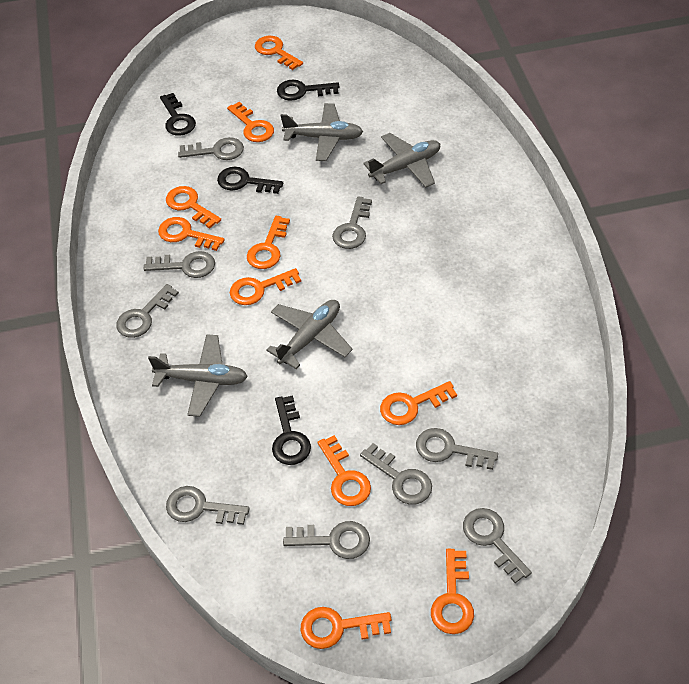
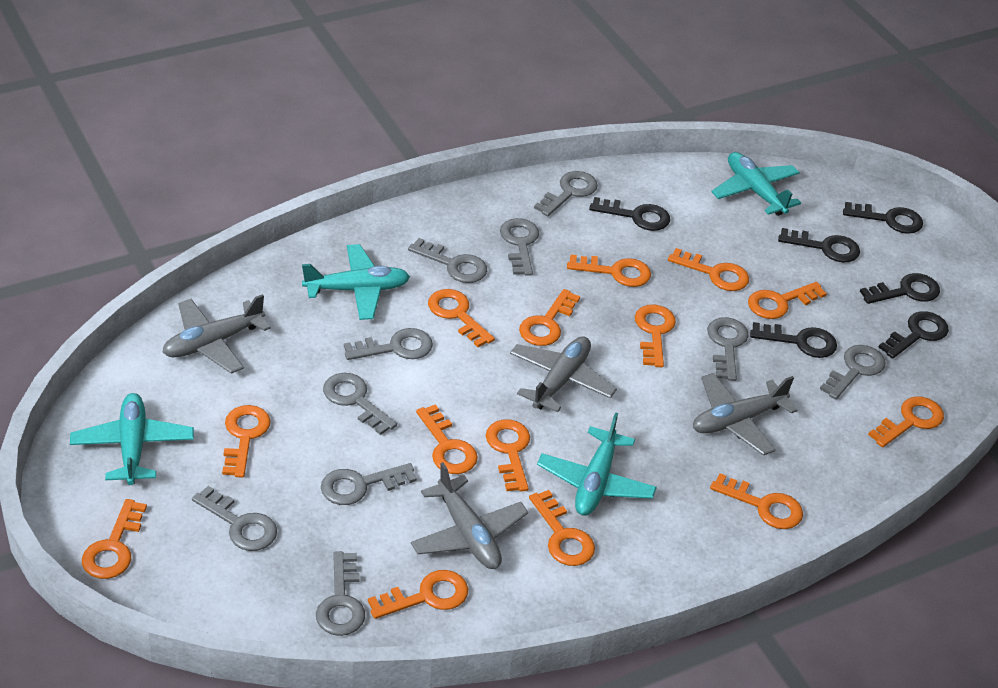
black key: [160,93,196,135] [217,167,283,194] [272,395,311,465] [277,80,339,101] = 4 -> [589,197,670,231] [750,322,837,358] [778,228,860,263] [843,202,923,234] [860,273,940,304] [878,311,949,359] = 6
grey key: [116,284,179,338] [144,251,215,278] [166,486,250,525] [178,137,244,160] [283,521,370,559] [332,196,372,249] [360,443,432,505] [416,428,498,470] [463,508,532,583] = 9 -> [192,486,277,551] [316,551,365,636] [321,463,417,505] [323,373,397,435] [344,328,433,360] [408,238,487,283] [500,218,539,276] [534,171,598,216] [707,317,749,381] [820,345,886,399] = 10
orange key: [158,217,225,251] [166,186,221,229] [227,101,274,142] [230,268,301,305] [247,216,290,269] [255,36,303,70] [300,607,391,649] [318,435,371,506] [380,381,457,425] [431,549,474,634] = 10 -> [82,499,147,579] [222,405,271,478] [368,570,468,619] [416,404,478,474] [428,289,495,347] [486,419,530,492] [519,289,580,346] [529,490,595,566] [567,255,651,287] [635,304,676,367] [668,248,749,291] [710,473,803,529] [748,282,827,319] [868,396,944,447] = 14
turquoise plane: none = 0 -> [70,393,194,485] [302,244,410,320] [537,412,657,516] [711,152,801,216] = 4

